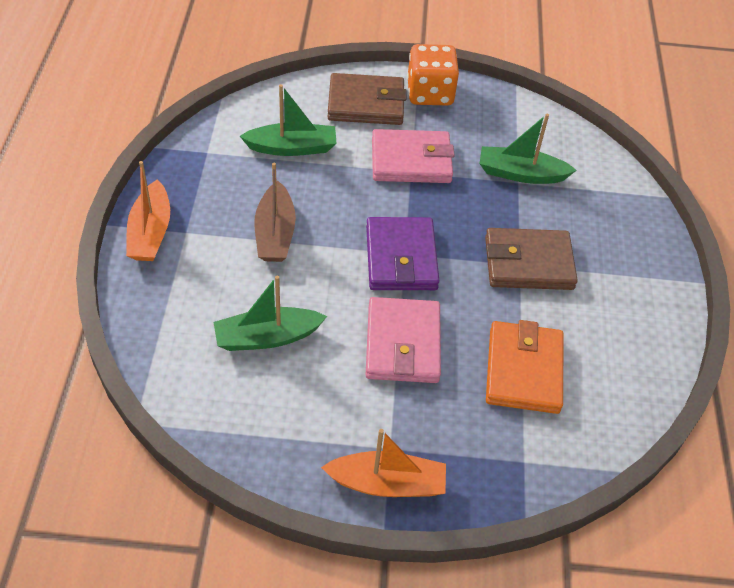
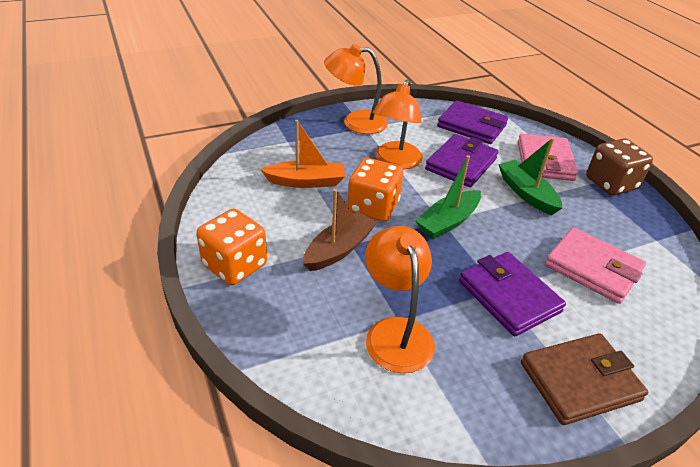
brown dice: none = 0 -> [586,139,653,196] = 1
brown wallet: [328,73,407,125] [485,228,578,290] = 2 -> [521,333,648,425] = 1
green boat: [213,275,327,351] [240,84,337,156] [479,113,577,184] = 3 -> [416,155,481,239] [498,138,562,215] = 2
orange boat: [126,161,170,261] [321,429,446,497] = 2 -> [260,120,345,188] = 1
orange dice: [407,44,459,105] = 1 -> [196,209,267,285] [348,158,403,222] = 2
orange lamp: none = 0 -> [324,44,388,134] [365,226,435,373] [373,79,423,169] = 3
orange wallet: [486,320,564,414] = 1 -> none = 0
purple wallet: [366,217,439,290] = 1 -> [425,134,498,187] [437,101,508,144] [459,252,566,336] = 3

